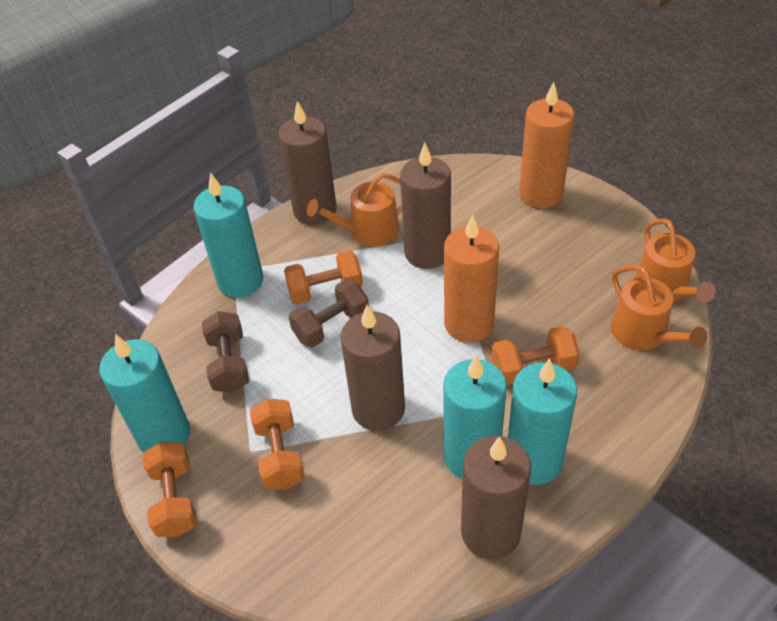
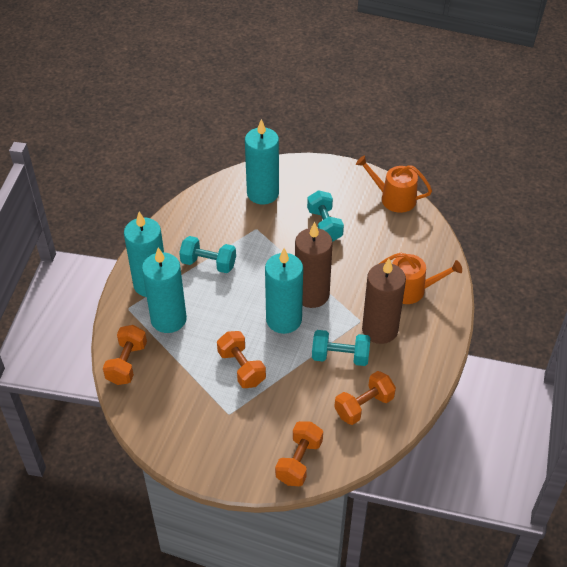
brown candle: [279,101,337,225] [341,305,405,431] [400,143,451,269] [461,436,531,559] = 4 -> [295,222,333,308] [362,259,406,344] = 2
brown dumbbell: [202,311,249,393] [289,279,369,348] = 2 -> none = 0
orange candle: [444,214,499,343] [519,82,574,208] = 2 -> none = 0
orange watering can: [307,173,402,247] [611,265,707,351] [634,218,715,302] = 3 -> [356,155,432,213] [379,253,462,304] = 2
turquoise dumbbell: none = 0 -> [179,236,236,273] [307,190,344,242] [312,330,370,366] = 3

